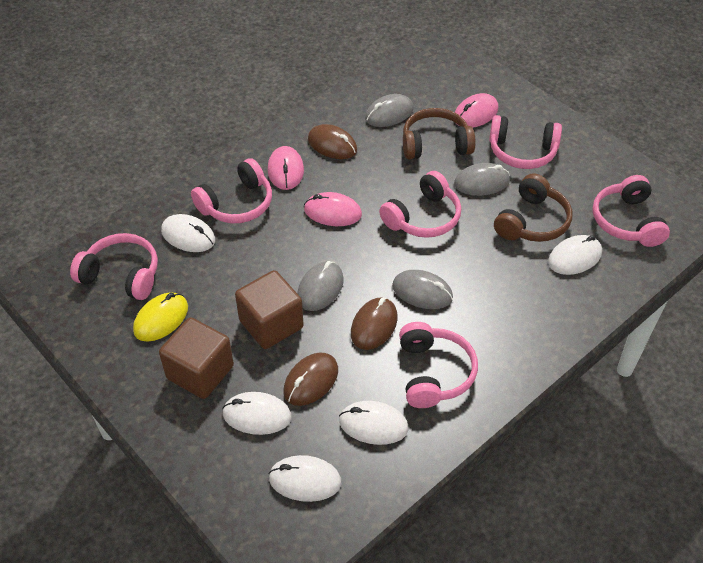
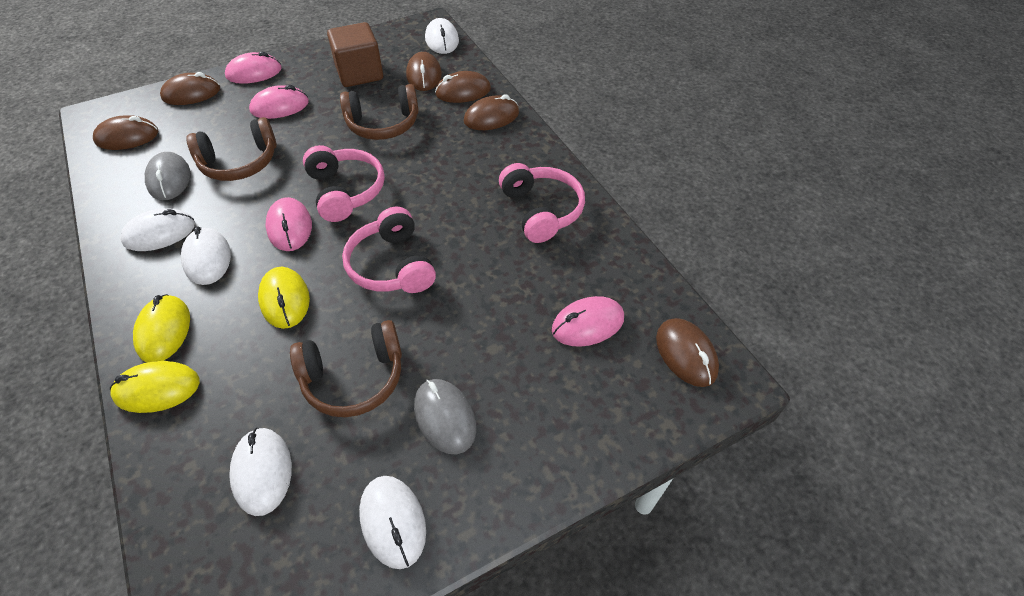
brown cube: [159,317,234,399] [235,270,304,349] = 2 -> [327,22,383,87] = 1
brown headphones: [403,108,476,159] [494,173,572,242] = 2 -> [187,117,277,181] [290,320,402,417] [340,84,419,140] = 3
brown mouse: [284,353,338,406] [308,124,357,159] [351,297,398,350] = 3 -> [93,115,158,150] [160,72,220,105] [406,52,442,91] [435,71,491,103] [464,94,519,130] [656,318,719,387] = 6
grey mouse: [297,261,343,311] [365,94,413,127] [392,270,453,309] [454,163,510,196] = 4 -> [145,152,190,200] [414,379,476,454] = 2
pink headphones: [70,233,158,300] [191,158,272,223] [379,171,461,238] [399,322,478,408] [489,115,562,169] [592,175,670,247] = 6 -> [303,145,385,222] [342,207,436,293] [499,163,585,243] = 3
pink mouse: [267,146,304,190] [304,192,362,226] [455,93,498,128] = 3 -> [225,52,282,84] [249,85,309,119] [266,197,312,251] [552,296,624,347] = 4
yellow mouse: [133,292,188,342] = 1 -> [110,361,200,413] [133,294,190,362] [258,267,310,329] = 3

